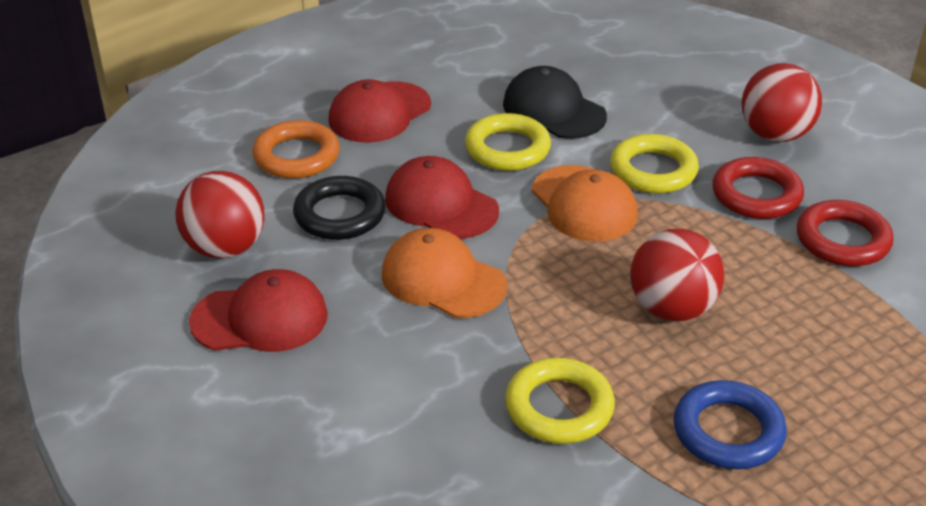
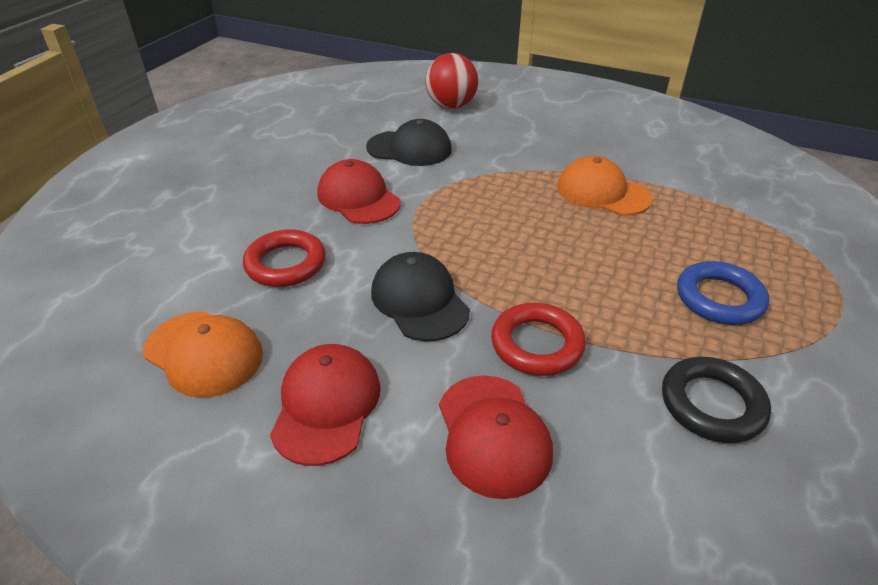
black cap: [503,66,607,139] = 1 -> [366,119,452,166] [371,252,470,342] = 2
orange ring: [252,120,340,179] = 1 -> none = 0
red ball: [175,171,265,258] [630,229,724,321] [741,63,822,142] = 3 -> [426,53,478,109] = 1
yellow ring: [465,113,551,171] [505,358,615,444] [610,134,699,194] = 3 -> none = 0

